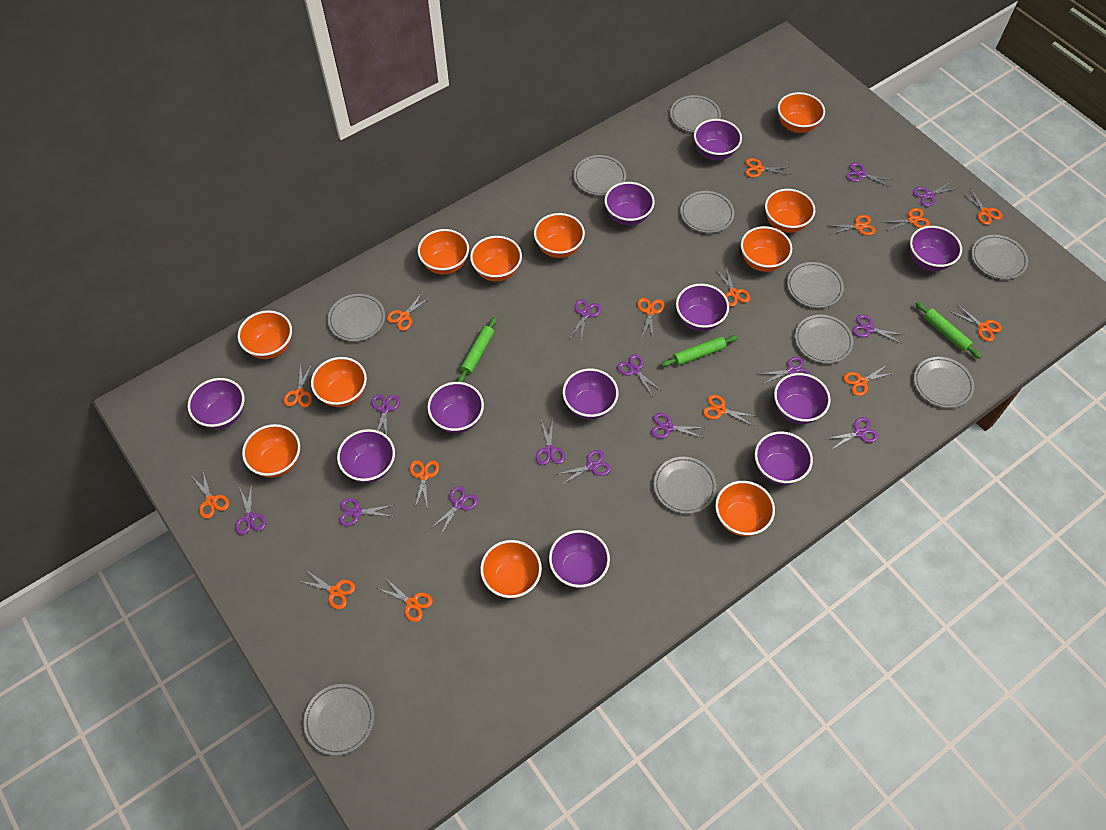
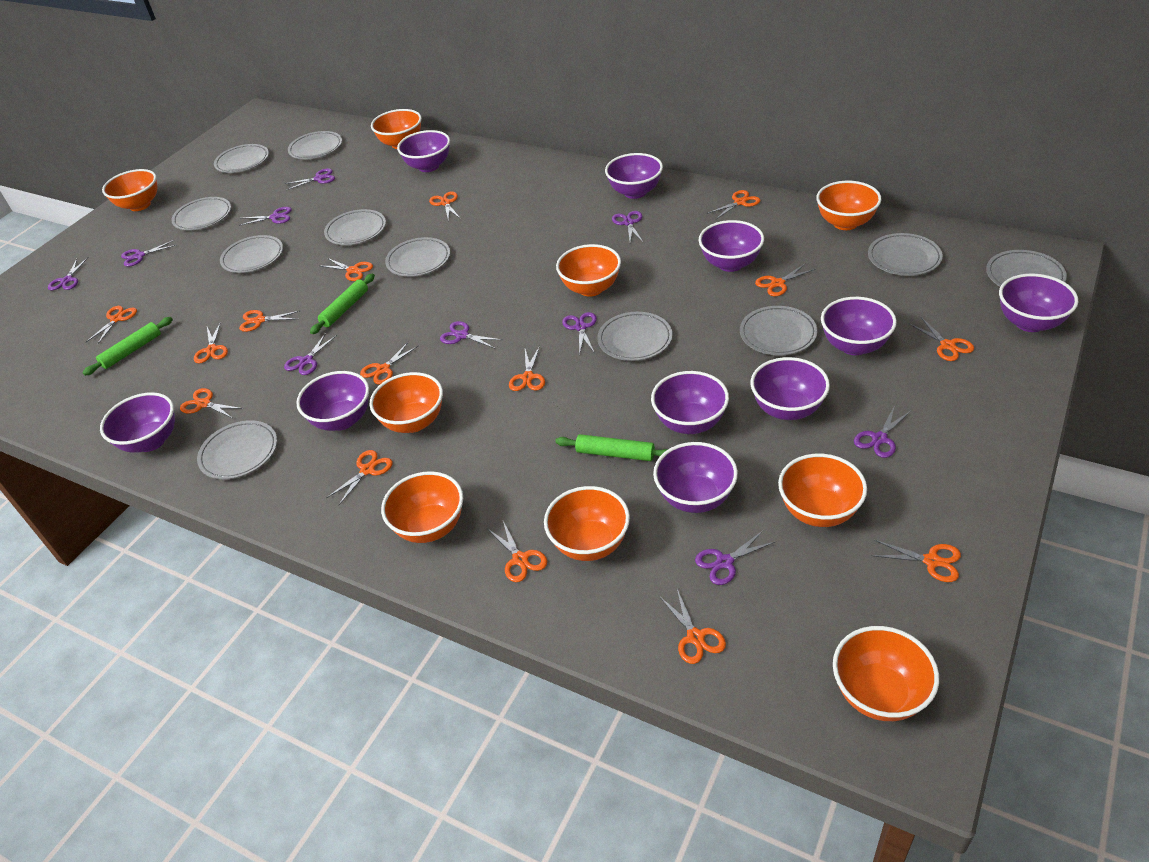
grey plate: [304,684,374,756] [328,294,385,342] [574,155,626,196] [654,457,717,514] [670,95,721,133] [680,191,734,233] [787,262,844,308] [795,315,853,364] [914,357,974,408] [972,235,1028,279] = 10 -> [171,197,231,230] [197,420,277,479] [214,144,269,173] [220,235,283,273] [288,131,342,159] [324,209,386,245] [385,237,450,277] [597,312,672,361] [740,306,818,355] [868,233,943,276] [986,250,1067,286] = 11
orange bowl: [238,310,292,359] [242,424,300,478] [311,357,367,407] [418,229,469,275] [470,236,522,282] [480,540,542,598] [534,213,585,258] [715,481,775,536] [741,226,792,272] [765,189,815,233] [778,92,825,133] = 11 -> [102,169,157,211] [370,372,443,433] [371,109,422,149] [381,471,463,543] [544,486,630,561] [556,244,621,297] [778,454,867,527] [816,181,881,230] [833,626,939,721] = 9
purple bowl: [188,378,244,429] [337,429,395,483] [427,382,484,433] [549,530,610,588] [563,368,618,419] [605,182,655,226] [676,284,729,331] [694,119,742,160] [755,431,813,485] [774,373,831,424] [910,226,962,271] = 11 -> [100,392,175,453] [296,371,369,431] [397,130,450,172] [605,153,663,199] [651,371,729,434] [653,442,738,513] [699,220,764,272] [750,357,830,420] [821,297,897,355] [999,274,1078,332] = 10
purple scissors: [235,484,266,535] [339,498,394,526] [371,394,400,435] [430,486,478,535] [536,419,565,465] [558,450,611,484] [570,299,601,339] [617,354,662,397] [651,413,705,438] [759,357,810,384] [827,417,879,449] [846,163,893,187] [852,315,904,344] [913,181,958,207] = 14 -> [48,257,89,290] [121,240,177,267] [239,207,292,226] [284,168,335,190] [284,333,337,375] [440,321,502,348] [562,312,597,355] [612,211,643,242] [695,530,776,585] [854,405,911,458] = 10

